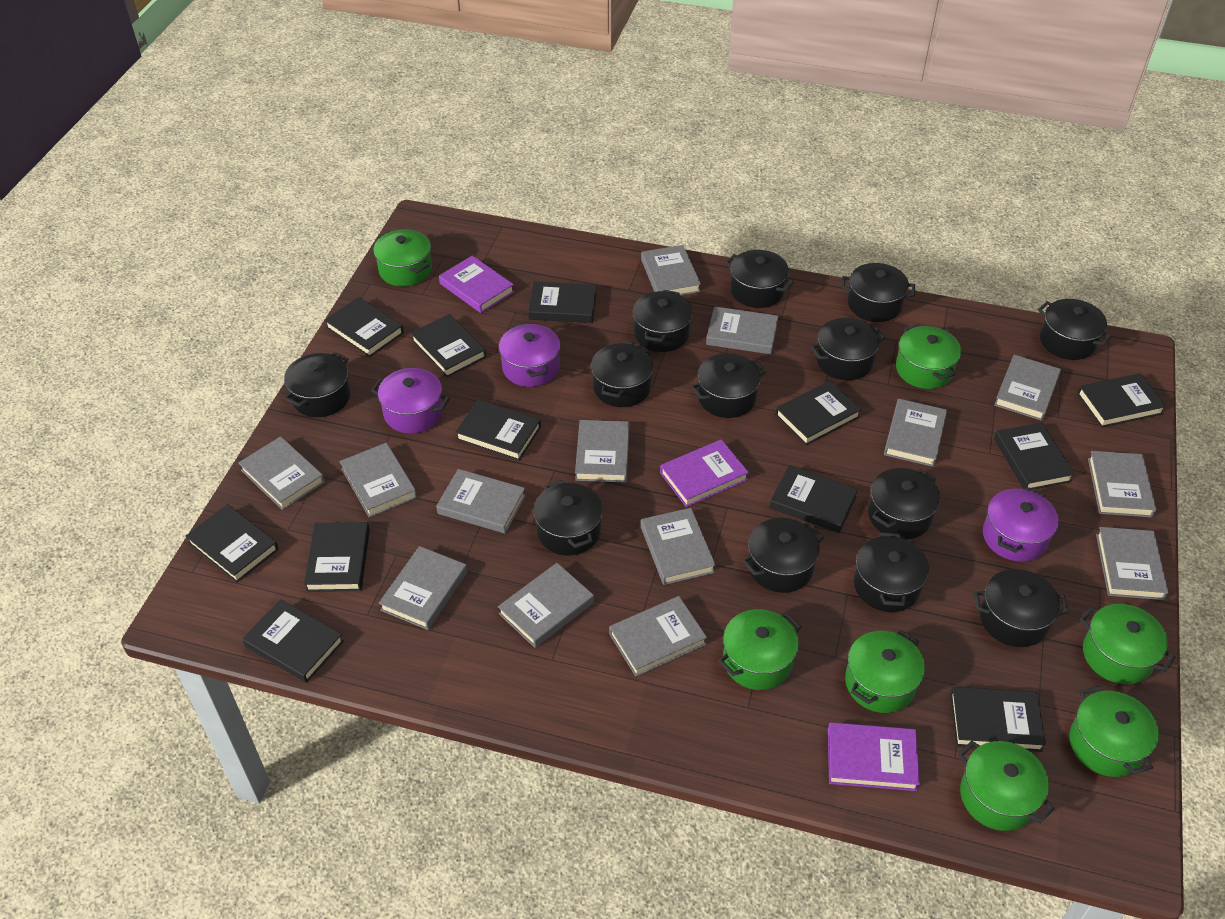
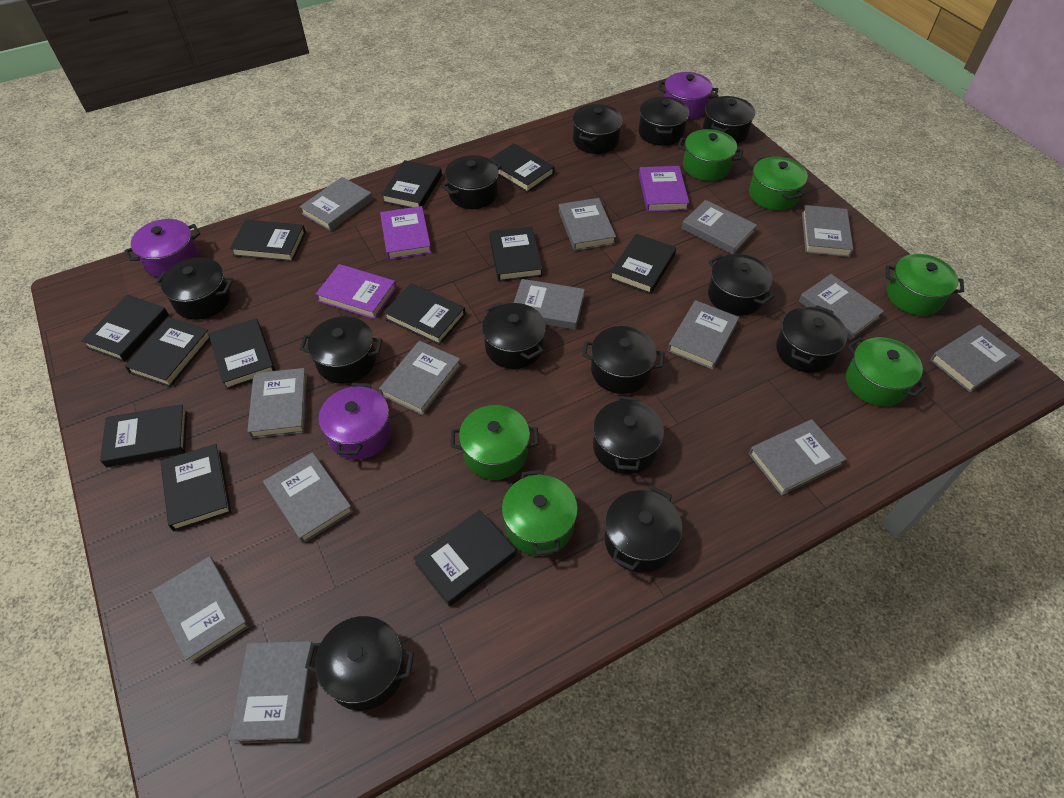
green pot: [373,229,432,286] [718,609,801,690] [845,630,925,713] [896,324,961,389] [958,741,1055,831] [1069,685,1159,777] [1080,604,1175,684] = 7 -> [451,405,539,480] [502,469,578,556] [677,129,743,181] [749,156,808,210] [846,337,926,406] [886,254,964,316] = 6

